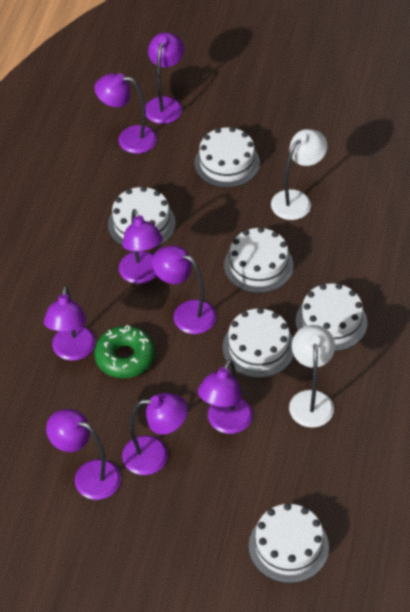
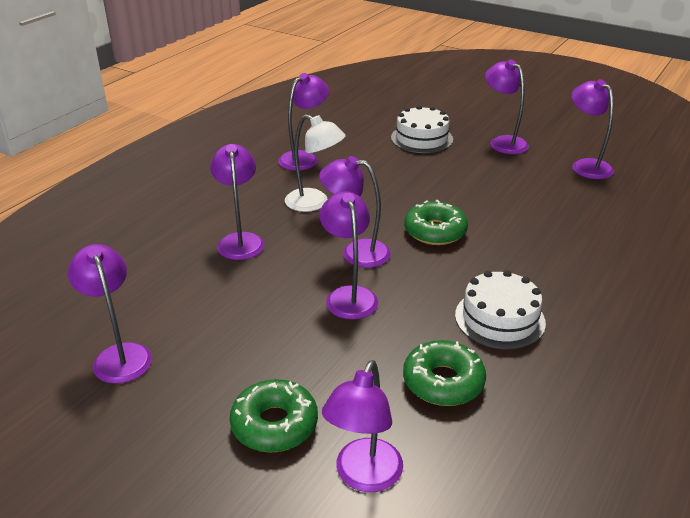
green donut: [94,325,155,378] = 1 -> [230,379,318,453] [403,340,486,406] [404,200,468,245] = 3
white cake: [108,186,176,248] [195,127,260,188] [223,308,294,378] [224,227,294,293] [249,503,329,583] [296,283,367,351] = 6 -> [391,105,453,153] [455,270,546,349] = 2
white lamp: [271,129,327,220] [289,325,335,428] = 2 -> [285,114,345,212] = 1

